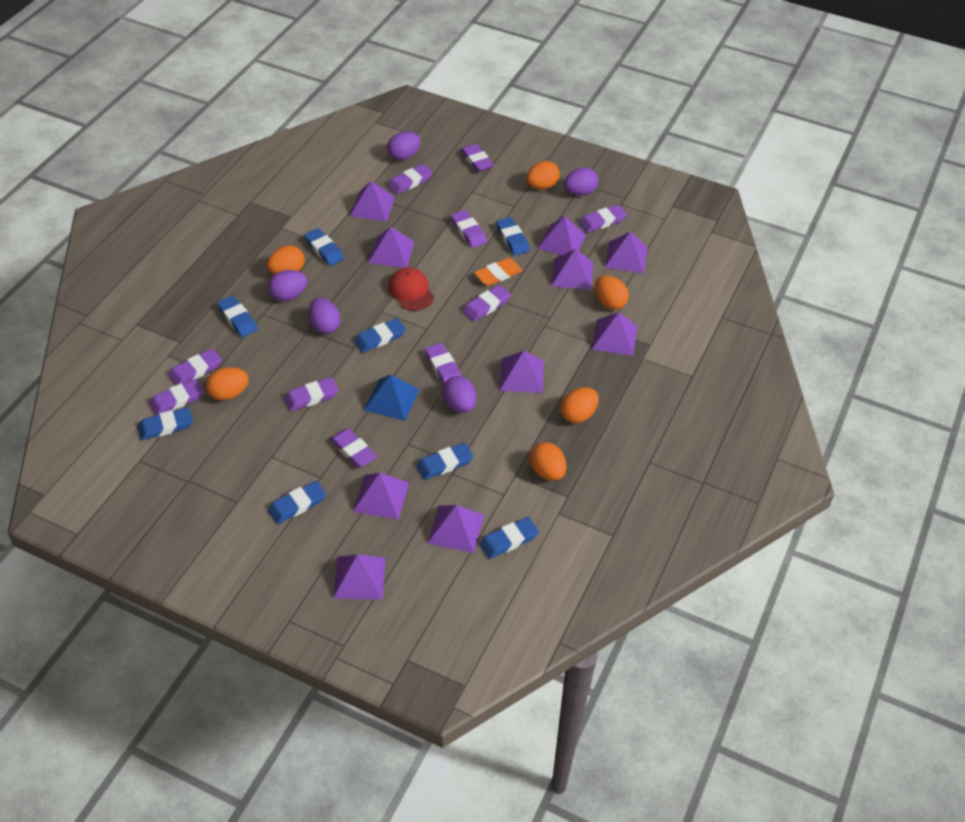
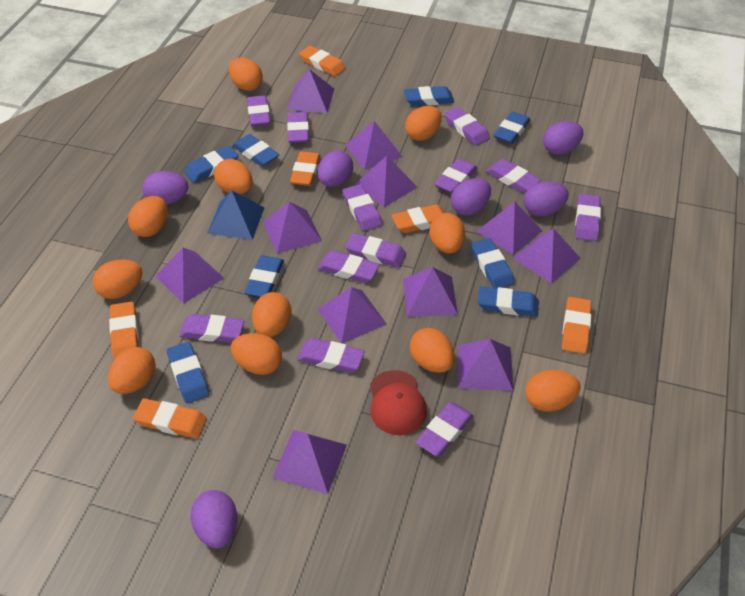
orange egg: [206,367,249,401] [267,245,305,274] [526,161,560,189] [530,442,566,481] [560,387,599,423] [595,275,629,310] = 6 -> [93,260,142,299] [108,347,156,394] [128,196,168,237] [214,159,253,194] [229,58,263,91] [231,333,282,375] [252,292,291,337] [405,106,442,141] [410,328,455,373] [429,213,465,253] [525,370,581,411] = 11
orange eraser: [474,258,523,286] = 1 -> [109,301,139,359] [133,398,207,439] [290,151,321,186] [299,46,346,76] [391,204,445,233] [562,297,592,354] = 6
purple egg: [268,270,307,301] [308,298,341,334] [387,132,421,161] [442,376,476,413] [564,167,598,196] = 5 -> [143,171,188,205] [190,490,238,548] [318,150,353,187] [451,178,491,216] [524,181,569,216] [543,121,584,155] = 6
purple eraser: [149,379,204,416] [169,349,222,386] [284,377,339,411] [330,428,377,468] [388,164,433,194] [425,343,462,385] [451,210,487,248] [460,144,494,172] [463,285,511,322] [579,205,627,233] = 10 -> [179,314,244,343] [247,95,271,126] [287,112,309,143] [297,338,365,373] [318,250,380,283] [342,184,382,231] [345,233,406,268] [415,402,473,456] [434,158,477,193] [444,107,490,146] [486,159,541,193] [575,194,601,241] = 12
purple pyramid: [333,555,386,600] [350,181,395,222] [353,473,409,520] [368,226,415,268] [427,505,484,553] [500,351,544,393] [537,216,586,255] [551,249,593,290] [592,312,637,356] [604,232,648,274] = 10 -> [155,247,224,304] [263,202,322,254] [273,430,347,494] [287,69,334,113] [318,287,386,344] [345,121,403,170] [355,156,417,207] [403,267,458,317] [458,339,513,391] [477,201,542,255] [513,228,581,284] = 11

